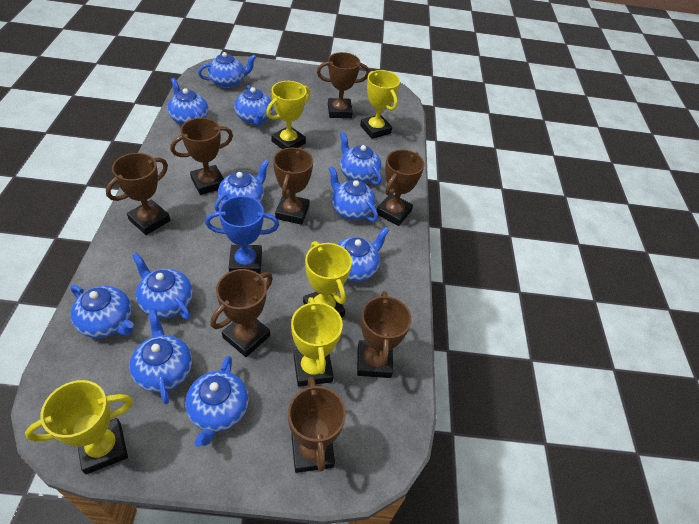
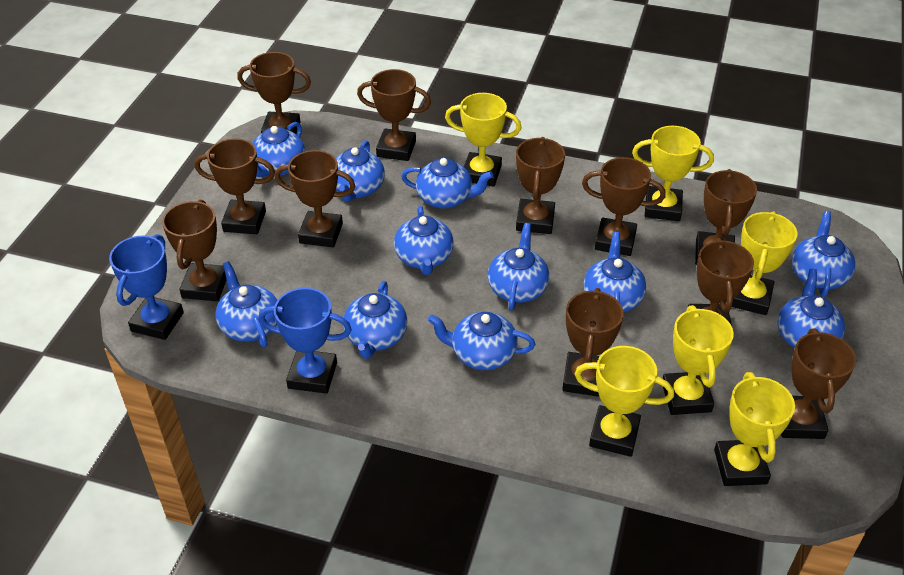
blue trophy: [205,196,279,274] = 1 -> [109,234,184,340] [259,288,352,394] = 2
brown trophy: [106,153,170,235] [170,118,233,195] [210,269,273,357] [273,147,313,225] [288,377,346,473] [317,52,369,118] [357,291,412,378] [376,150,425,226] = 8 -> [162,199,226,301] [195,138,275,234] [237,52,311,134] [275,150,356,247] [357,69,431,161] [516,137,565,234] [562,288,624,397] [582,157,666,256] [688,238,754,326] [695,169,757,265] [781,328,857,439] = 11
yellow trophy: [25,380,133,474] [266,81,310,149] [291,297,343,387] [303,241,352,318] [360,70,400,139] = 5 -> [445,93,521,187] [575,346,674,457] [632,126,714,221] [663,305,734,415] [714,372,795,486] [732,211,797,315] = 6

